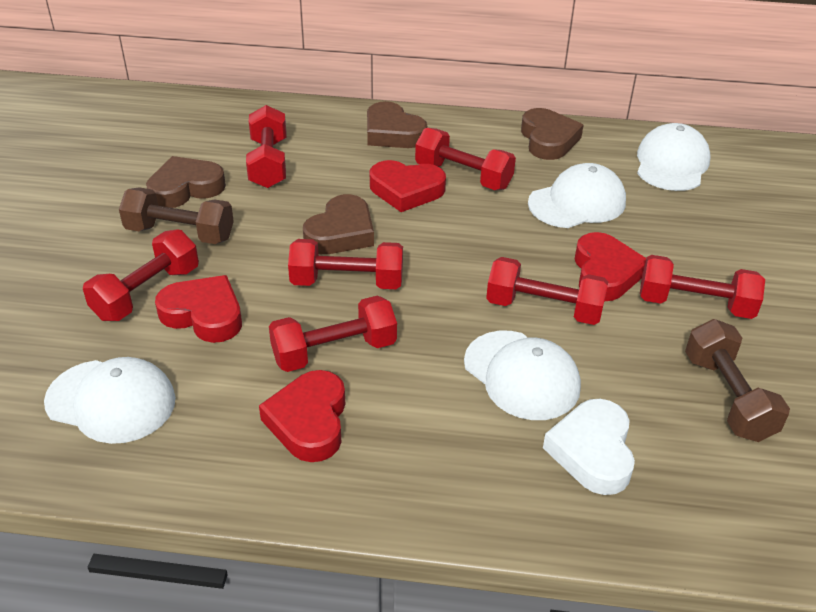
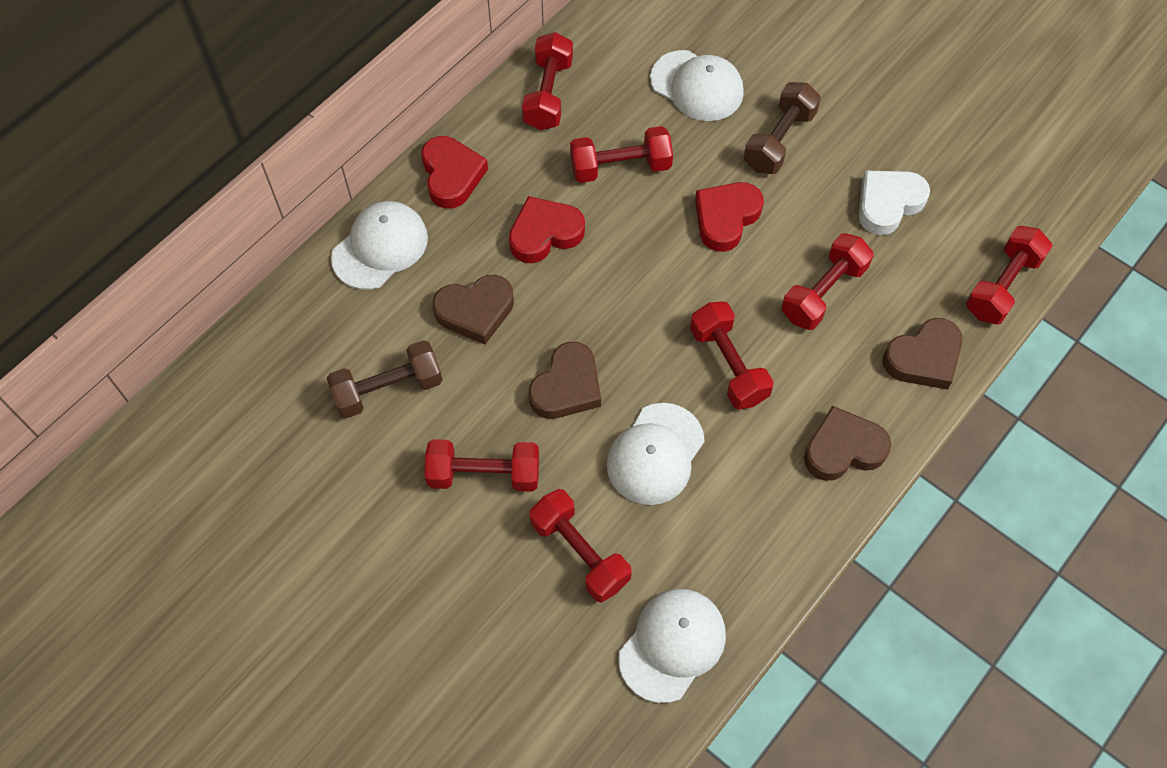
red heart: [155,275,242,343] [259,370,345,462] [370,160,446,212] [575,232,646,302] = 4 -> [421,136,488,209] [509,196,585,263] [695,182,764,252] = 3

